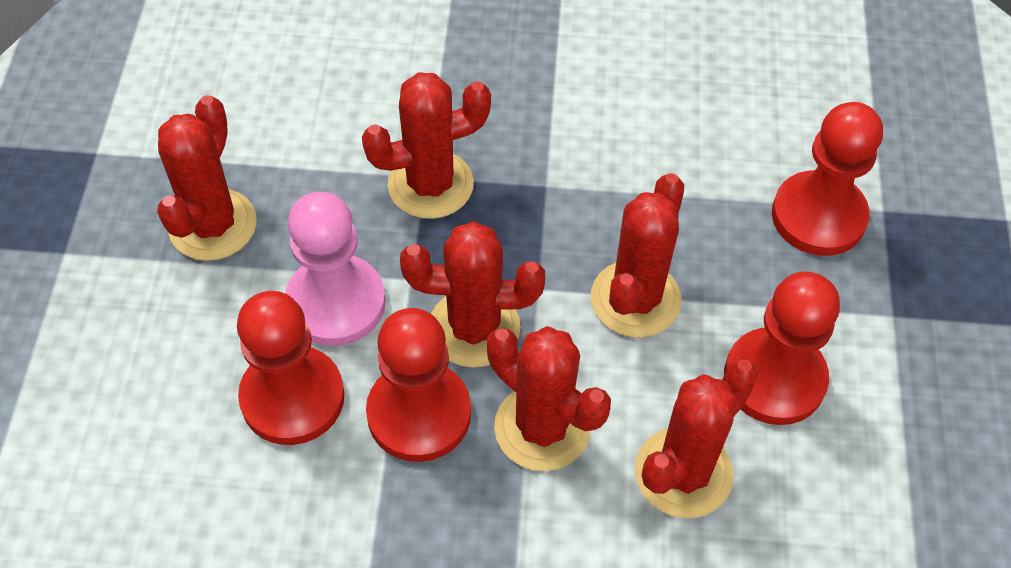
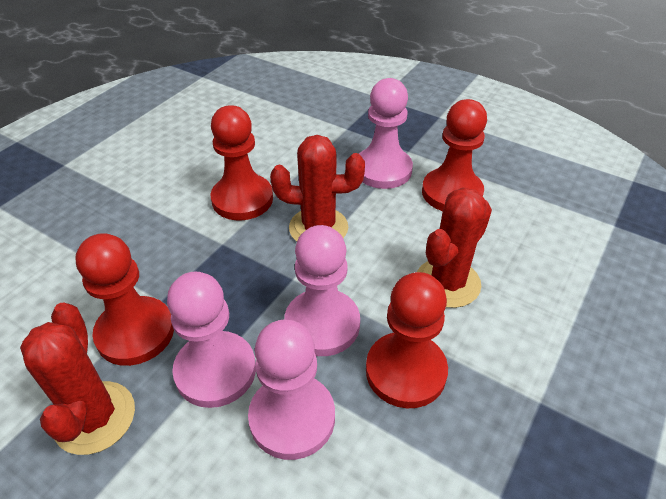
pink pawn: [285,192,386,346] = 1 -> [167,271,256,408] [248,320,335,460] [284,225,360,356] [359,78,413,189] = 4
red cactus: [157,95,257,261] [362,72,491,219] [400,221,545,368] [487,326,611,471] [591,173,684,338] [635,359,758,518] = 6 -> [20,303,135,455] [270,135,365,242] [417,187,492,308] = 3

